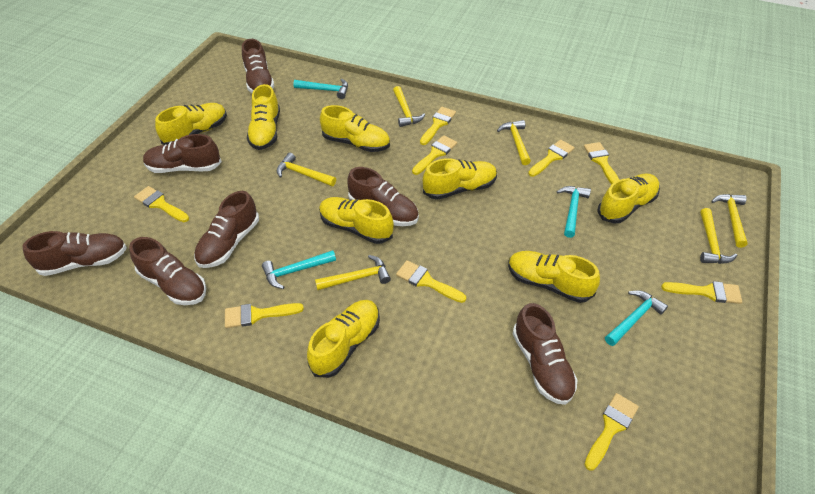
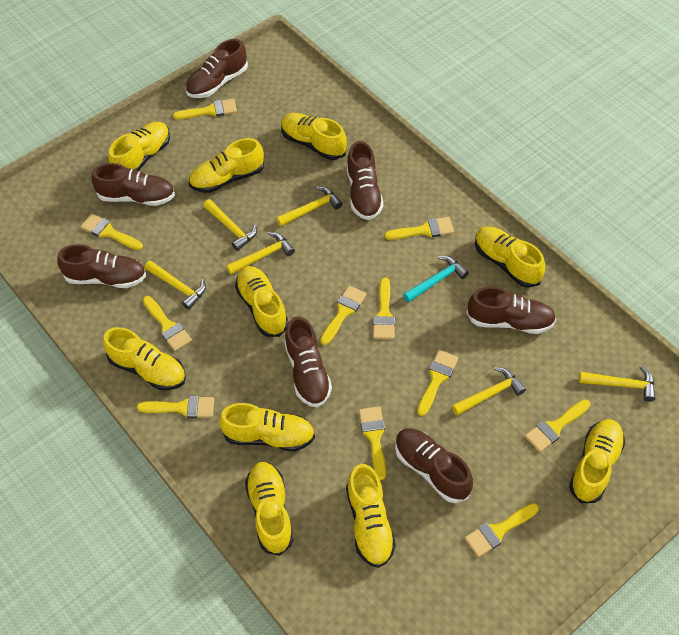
turquoise hammer: [262,250,336,289] [293,79,348,99] [556,186,591,238] [605,290,668,346] = 4 -> [403,256,469,302] = 1
yellow brush: [134,186,189,222] [225,303,304,328] [396,260,466,303] [412,135,457,175] [420,107,456,145] [528,139,575,177] [584,142,619,185] [584,393,639,471] [661,281,742,304] = 9 -> [80,214,143,250] [137,396,214,418] [143,296,192,351] [173,98,237,119] [320,286,367,345] [359,406,386,480] [373,278,395,339] [385,217,454,240] [417,350,458,416] [465,503,539,557] [525,399,590,452] = 11
yellow shoe: [155,103,227,145] [247,84,280,150] [307,300,380,378] [319,197,394,244] [320,105,390,152] [423,158,497,200] [508,251,600,303] [597,174,660,224] = 8 -> [103,327,186,390] [108,122,170,171] [189,138,264,193] [219,403,315,452] [235,266,289,337] [245,462,294,556] [281,113,347,160] [346,464,396,568] [475,227,545,288] [569,419,625,503] = 10

